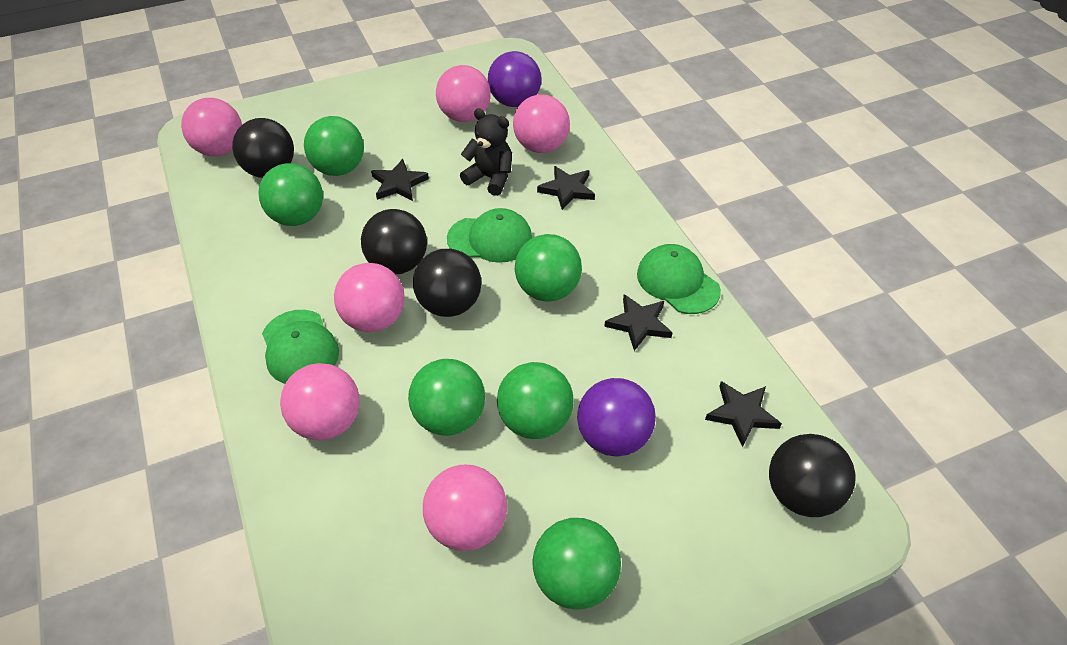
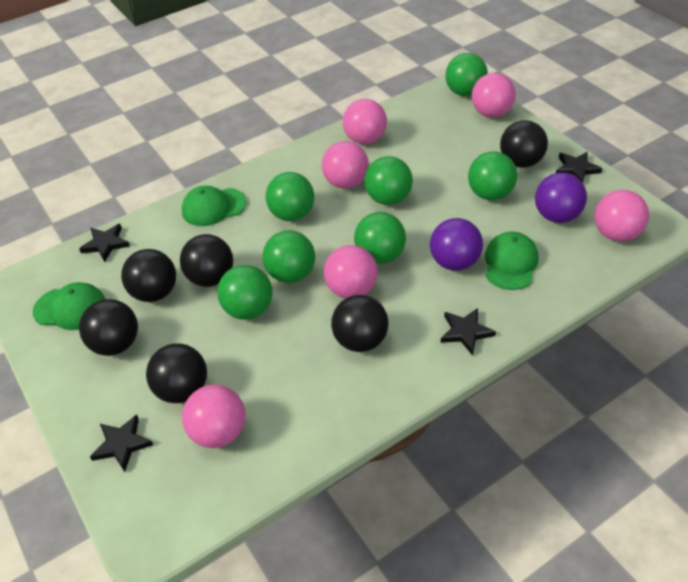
black ball: [232,118,294,178] [361,209,427,274] [413,249,482,317] [769,434,855,517] = 4 -> [79,299,138,356] [121,249,176,302] [146,343,207,403] [180,234,233,287] [331,295,389,352] [500,120,548,168] = 6
black teddy bear: [460,108,512,196] = 1 -> none = 0
green ball: [258,163,323,226] [304,116,364,176] [408,359,485,436] [497,362,574,439] [515,234,582,302] [532,518,621,610] = 6 -> [217,265,273,320] [262,230,315,283] [265,172,314,221] [354,212,406,264] [364,156,413,205] [445,53,488,96] [468,152,517,200] = 7

